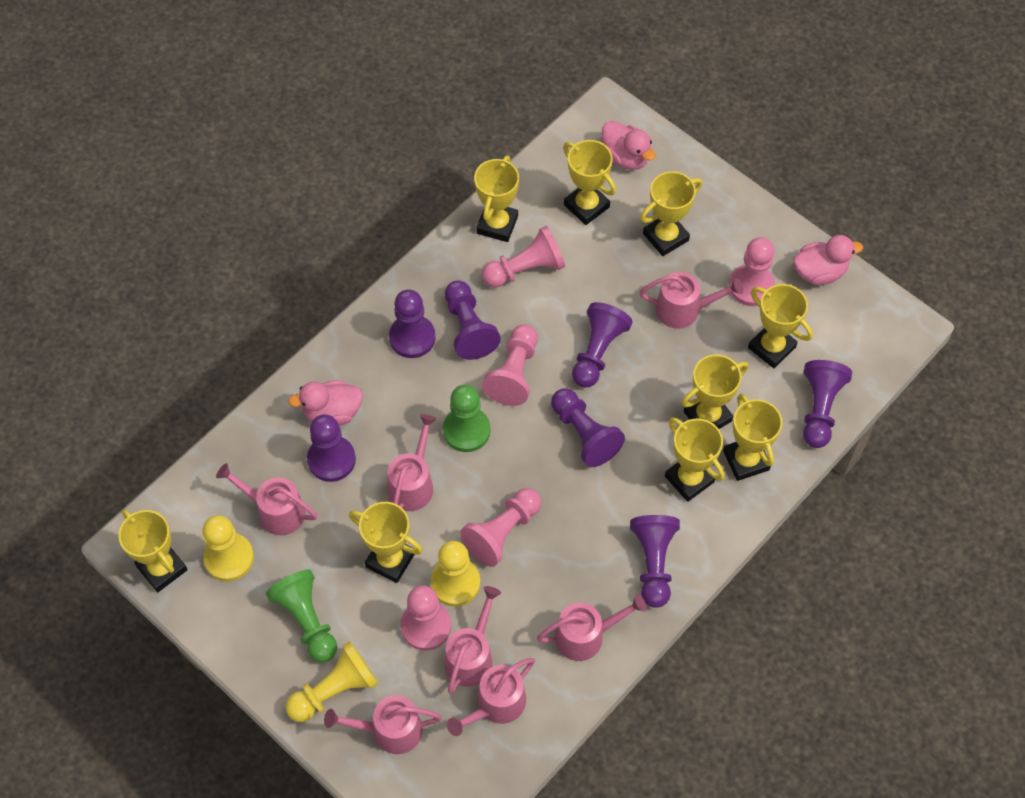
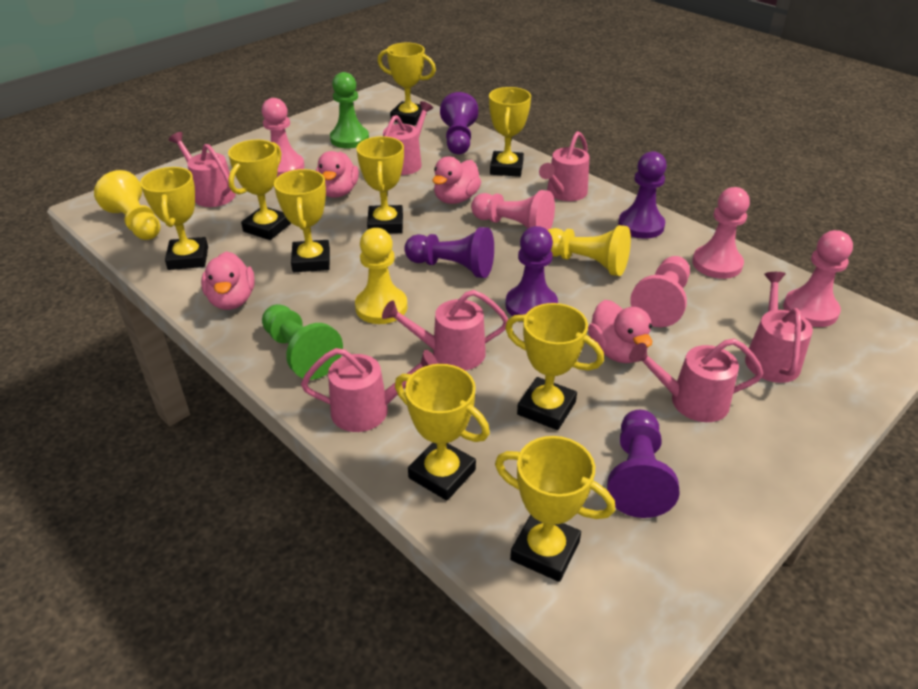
pink duck: [288,381,363,426] [601,121,656,170] [793,235,863,285] = 3 -> [201,251,255,310] [316,151,359,198] [432,157,481,204] [588,300,652,363] = 4
purple pawn: [307,414,356,482] [389,290,436,358] [445,280,501,360] [551,388,625,467] [572,302,633,388] [630,515,680,608] [803,360,852,448] = 7 -> [404,227,494,278] [440,92,478,154] [506,226,558,317] [607,410,680,518] [618,151,667,239] = 5

